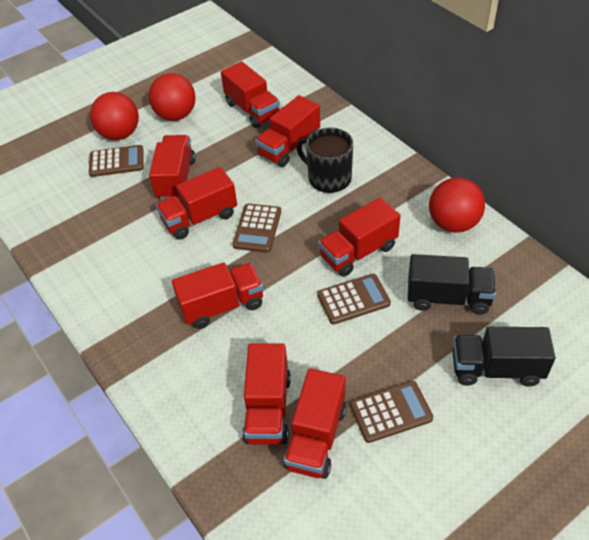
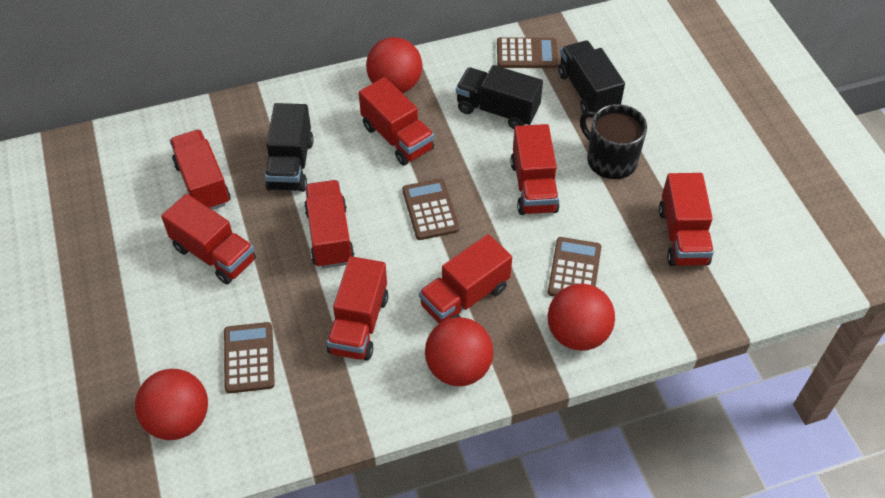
black truck: [408,254,496,315] [452,327,555,387] = 2 -> [265,103,314,192] [456,65,543,129] [558,40,625,113] = 3
red ball: [90,92,139,140] [149,73,195,121] [429,177,485,233] = 3 -> [135,369,208,440] [366,37,422,93] [425,317,493,386] [548,284,615,351] = 4

